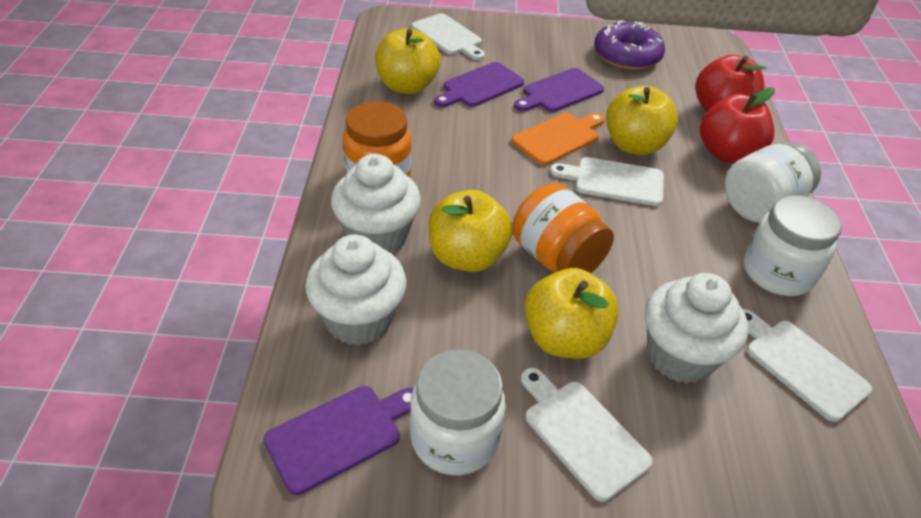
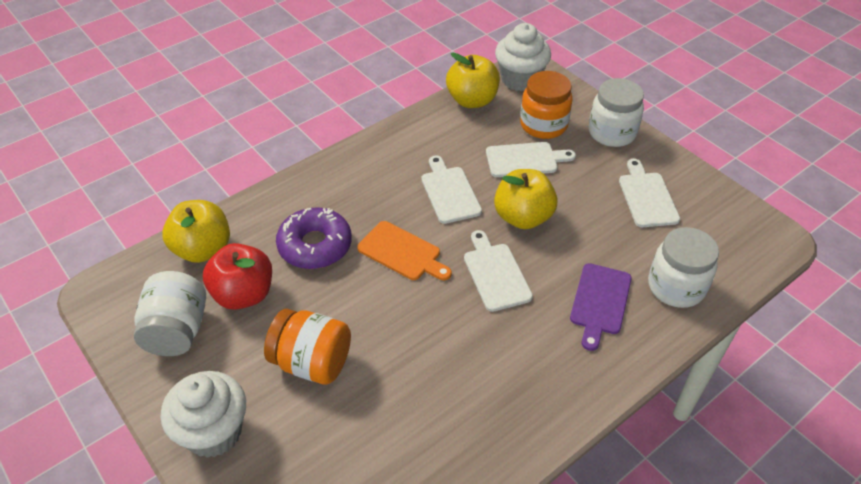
purple cutting board: [264,386,413,495] [434,62,524,107] [514,68,604,112] = 3 -> [570,263,632,351] = 1
red apple: [695,55,766,111] [700,87,775,163] = 2 -> [203,243,272,310] = 1
white cupcake: [305,235,406,346] [331,154,421,253] [645,273,748,384] = 3 -> [161,371,246,458] [495,23,551,91] = 2
yellow apple: [375,28,440,94] [428,190,512,272] [524,268,619,359] [606,85,678,155] = 4 -> [162,200,230,263] [446,52,500,108] [494,169,558,229] = 3

